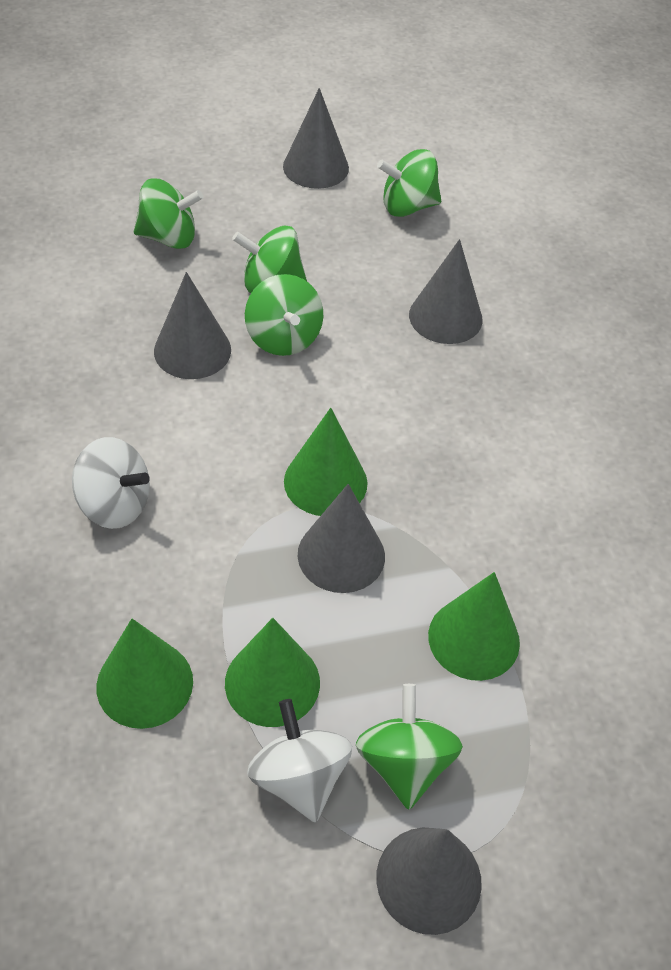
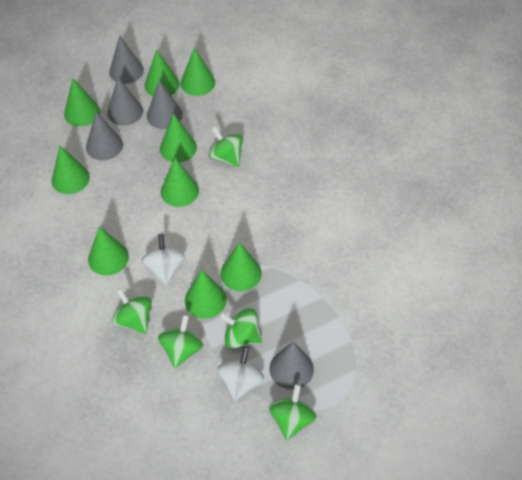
green cone: [96,619,193,729] [225,618,320,727] [284,408,368,516] [428,572,520,681] = 4 -> [51,145,90,194] [64,78,100,126] [88,227,129,276] [144,49,179,96] [160,114,197,163] [161,158,199,207] [180,47,215,96] [185,270,227,319] [220,242,262,291] = 9

